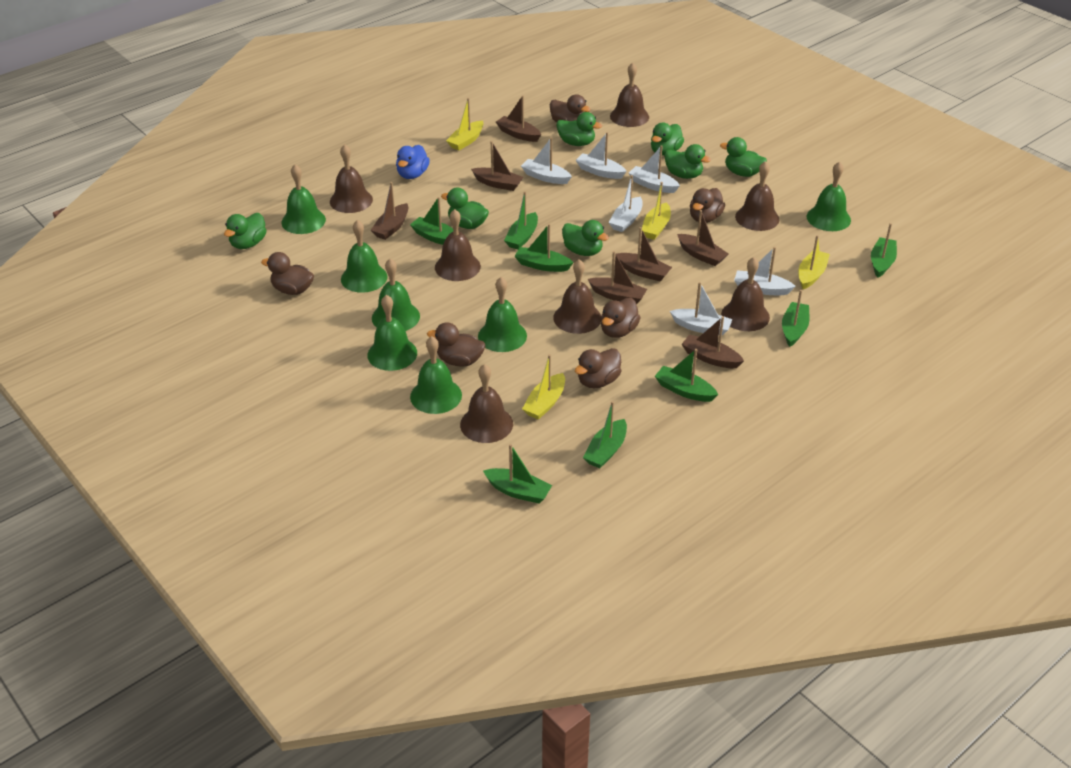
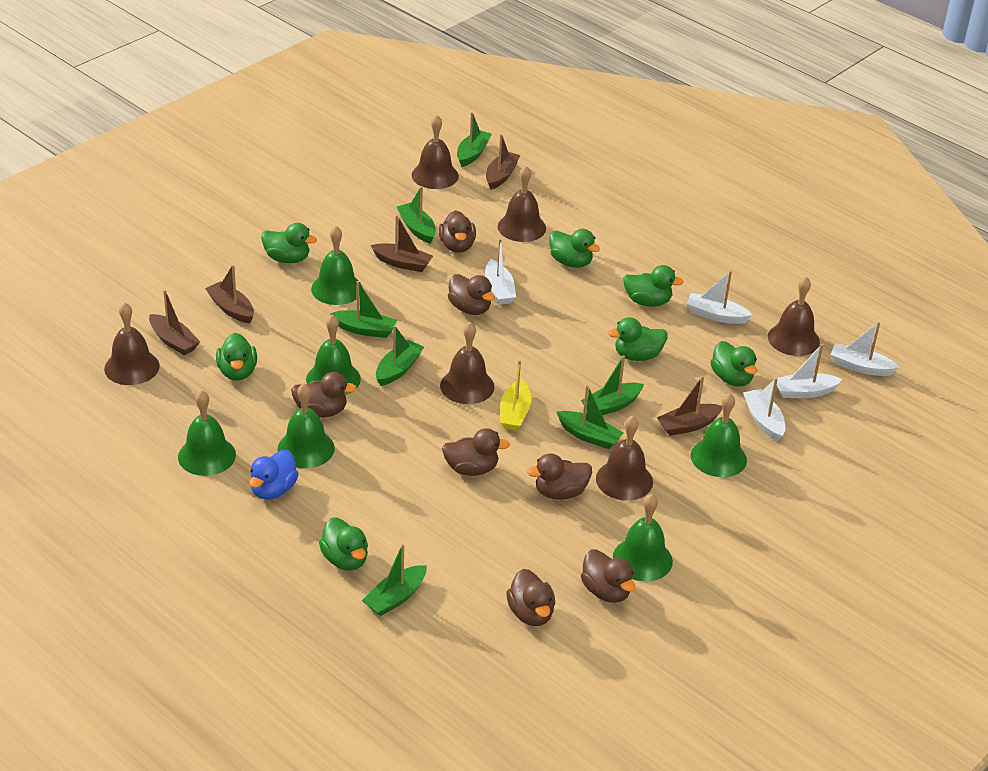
brown bell: [330,144,373,213] [435,209,481,281] [460,364,513,443] [553,259,601,334] [610,63,649,127] [721,257,770,331] [735,161,779,231] = 7 -> [104,302,160,385] [412,115,459,189] [440,322,494,404] [498,166,546,242] [596,415,653,500] [768,277,820,356] = 6
brown boat: [371,182,409,240] [471,141,523,191] [496,96,541,142] [588,251,647,304] [616,227,672,281] [677,210,728,266] [682,316,744,368] = 7 -> [149,290,200,355] [205,265,254,324] [371,215,433,272] [486,134,520,190] [657,376,722,436] = 5
brown duck: [261,252,314,295] [427,322,485,367] [550,94,591,123] [575,348,621,388] [601,298,641,338] [690,188,725,223] = 6 -> [291,372,357,417] [439,210,476,253] [442,428,510,476] [448,274,495,315] [506,569,555,626] [527,453,592,500] [581,550,635,603] = 7
green bell: [282,164,326,234] [341,220,387,293] [367,295,417,371] [372,259,420,331] [410,336,462,414] [478,277,527,352] [807,162,851,231] = 7 -> [178,390,236,476] [277,384,335,468] [306,315,361,395] [311,226,362,305] [613,494,673,582] [691,393,747,477] = 6
green boat: [410,197,453,245] [483,444,552,504] [504,191,538,249] [514,224,573,272] [583,401,627,468] [655,349,718,402] [782,290,809,347] [871,223,897,278] = 8 -> [330,281,397,338] [362,544,427,616] [376,325,424,386] [397,186,436,244] [457,112,492,167] [557,385,624,449] [581,356,644,415] = 7
white boat: [521,137,572,184] [575,132,627,179] [609,175,643,232] [629,145,680,193] [670,282,733,335] [734,247,796,295] = 6 -> [485,239,516,305] [686,270,752,324] [743,378,785,441] [774,344,843,398] [831,322,899,376] = 5
yellow boat: [446,98,484,150] [522,354,565,420] [642,182,671,240] [798,235,830,289] = 4 -> [500,360,531,431] = 1

